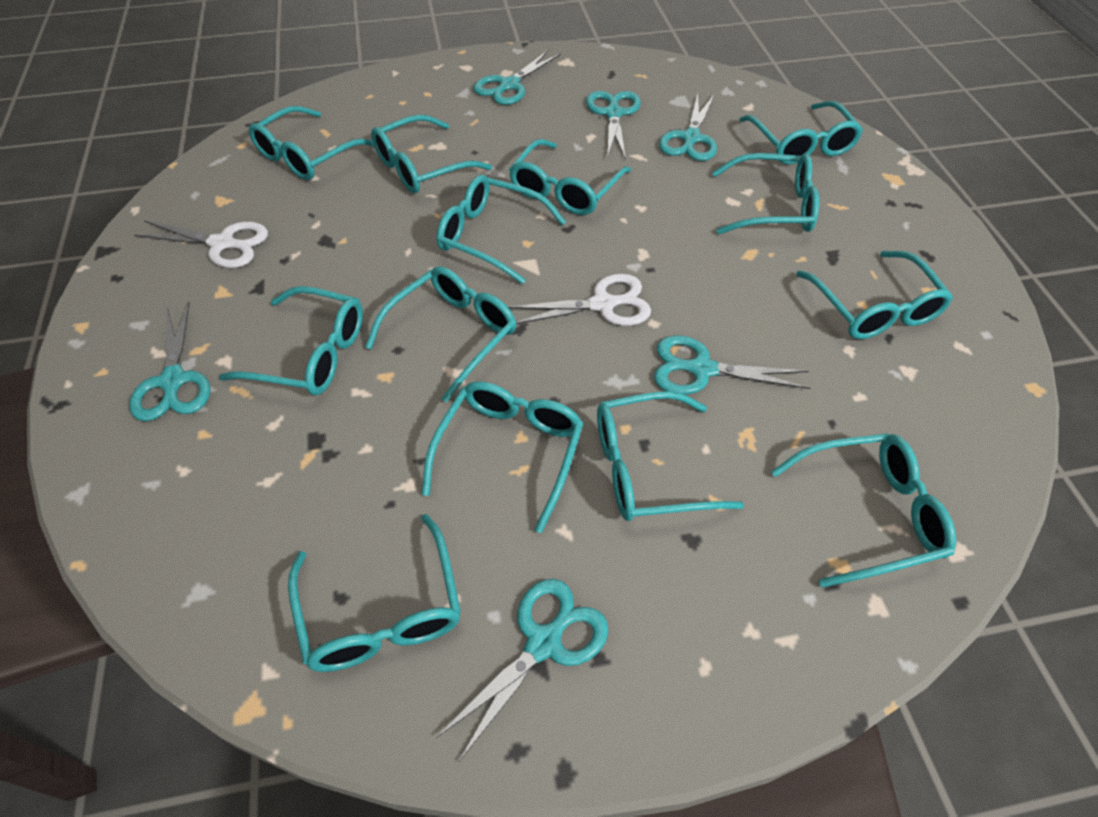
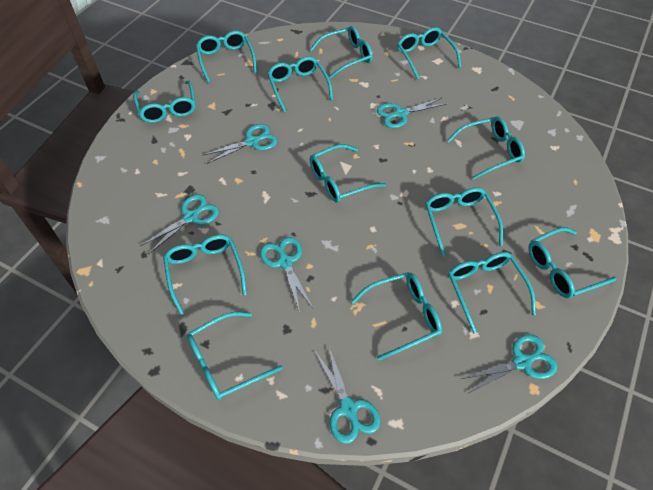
white scissors: [134,221,268,268] [508,274,651,326] = 2 -> none = 0

